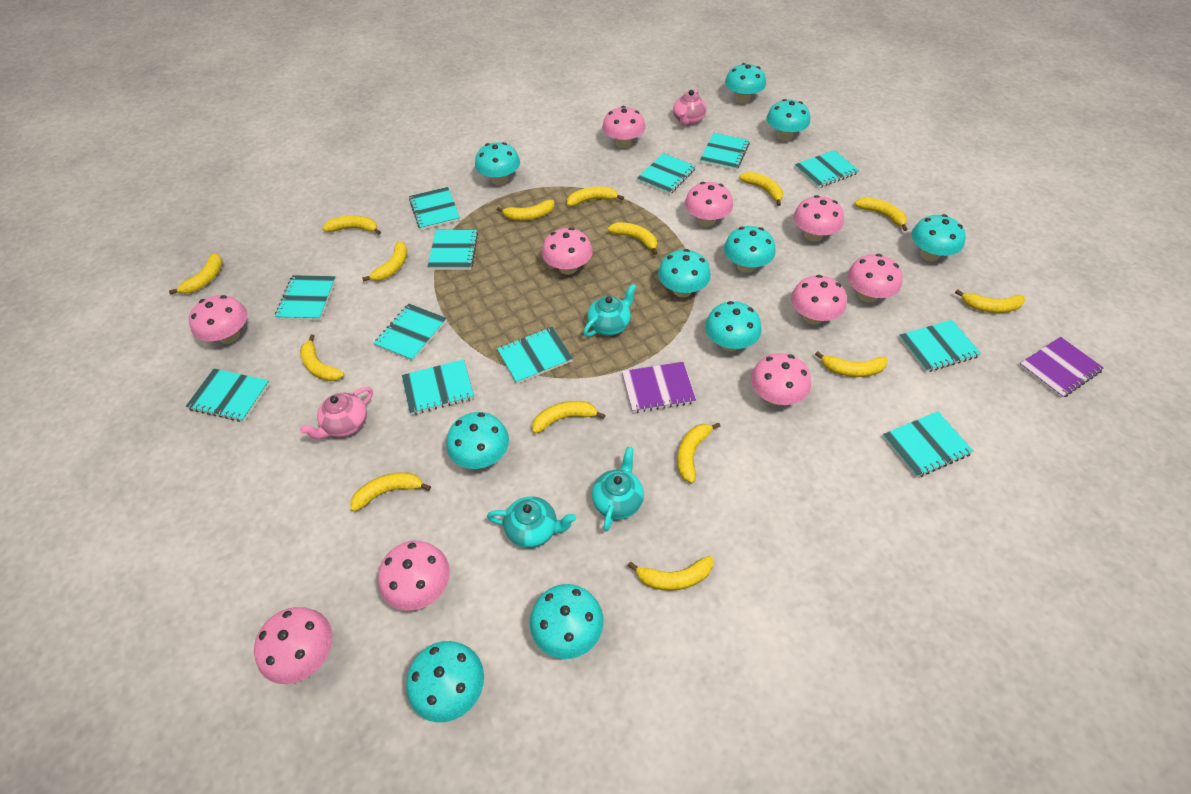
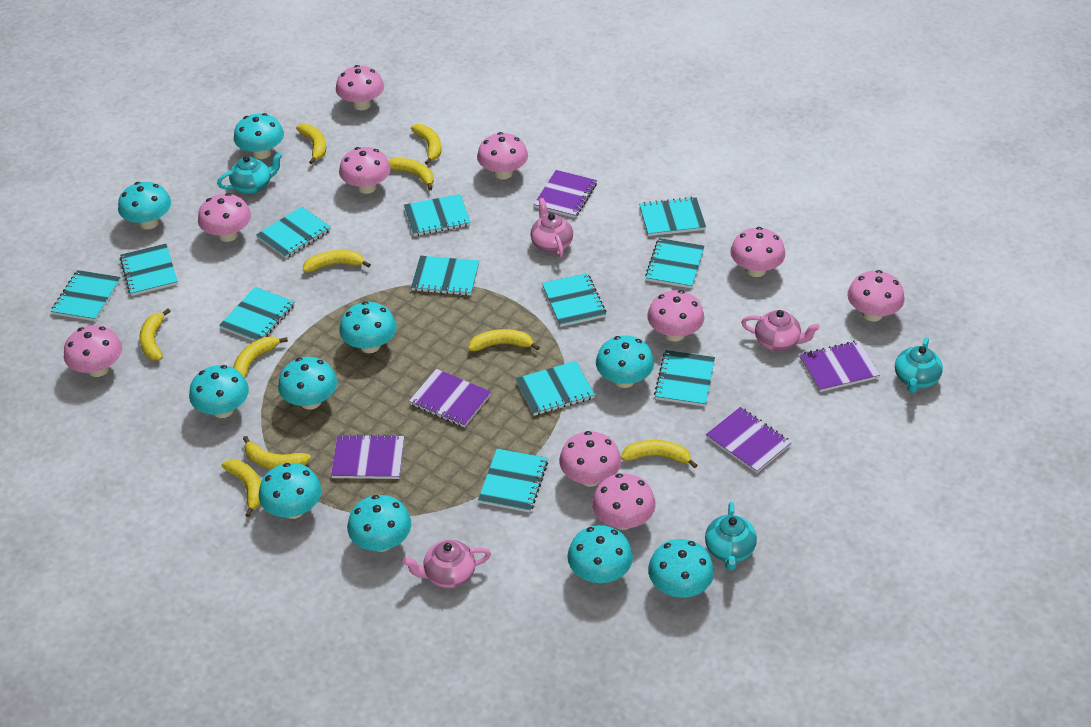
pink teapot: [300,387,373,439] [673,90,707,125] = 2 -> [403,540,491,588] [530,198,573,257] [741,310,820,351] = 3
purple notebook: [622,362,696,413] [1019,337,1104,398] = 2 -> [331,434,404,479] [409,369,491,428] [534,170,597,218] [706,407,792,473] [800,341,880,392] = 5
yellow banana: [169,253,223,294] [300,334,344,381] [323,216,381,235] [350,472,431,512] [362,241,407,282] [497,200,554,220] [532,401,605,434] [567,187,624,206] [608,222,657,255] [628,556,713,591] [677,423,720,483] [739,172,783,206] [815,351,888,377] [854,197,908,231] [955,289,1025,313] = 15 -> [139,309,170,360] [221,460,261,517] [233,336,288,378] [243,436,311,469] [296,124,326,164] [303,250,371,272] [388,158,434,190] [411,124,441,165] [468,329,540,351] [621,440,697,468] = 10

